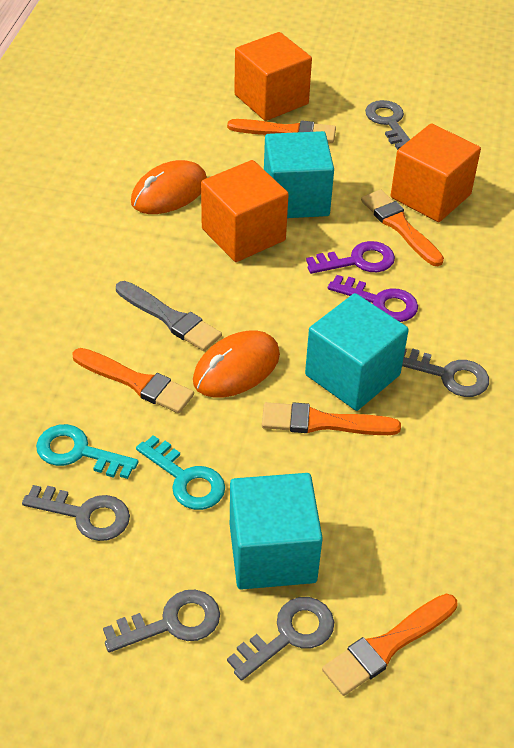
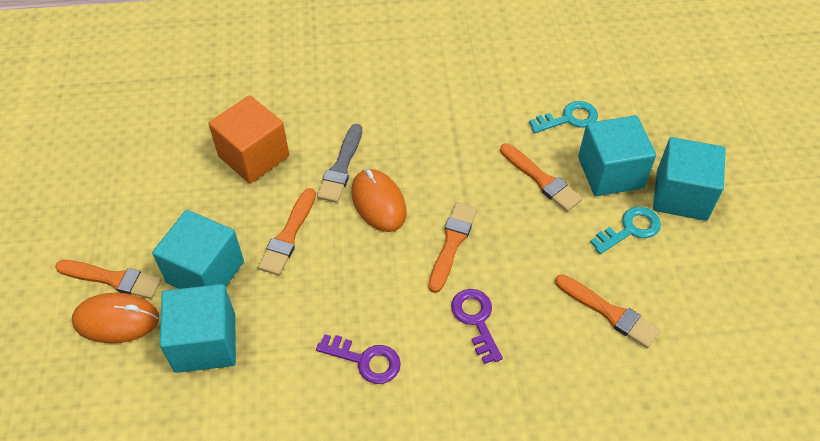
grey key: [22,485,130,541] [103,590,220,652] [227,597,334,681] [365,100,410,150] [402,348,489,397] = 5 -> none = 0
orange cube: [201,160,289,262] [234,32,312,121] [391,123,481,222] = 3 -> [208,95,289,184] = 1
turquoise cube: [230,473,323,590] [264,131,334,218] [305,293,409,411] = 3 -> [152,210,244,289] [160,284,236,373] [578,115,656,196] [653,137,726,221] = 4

